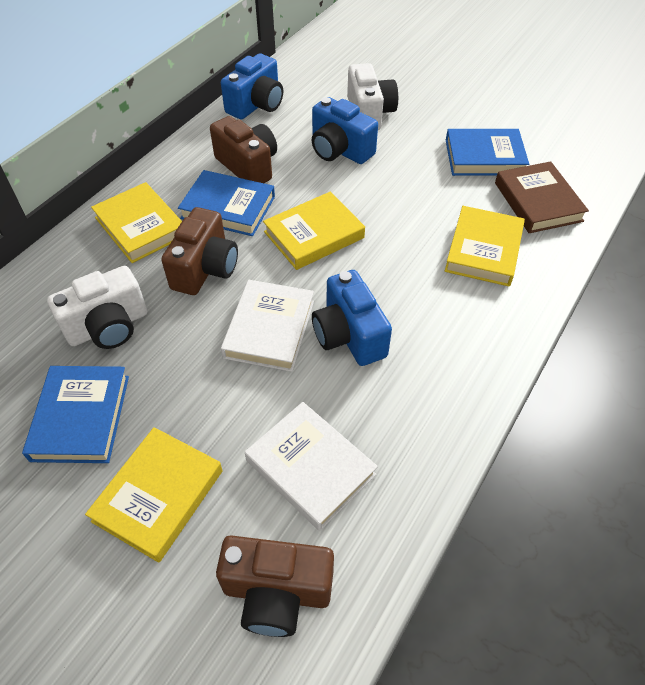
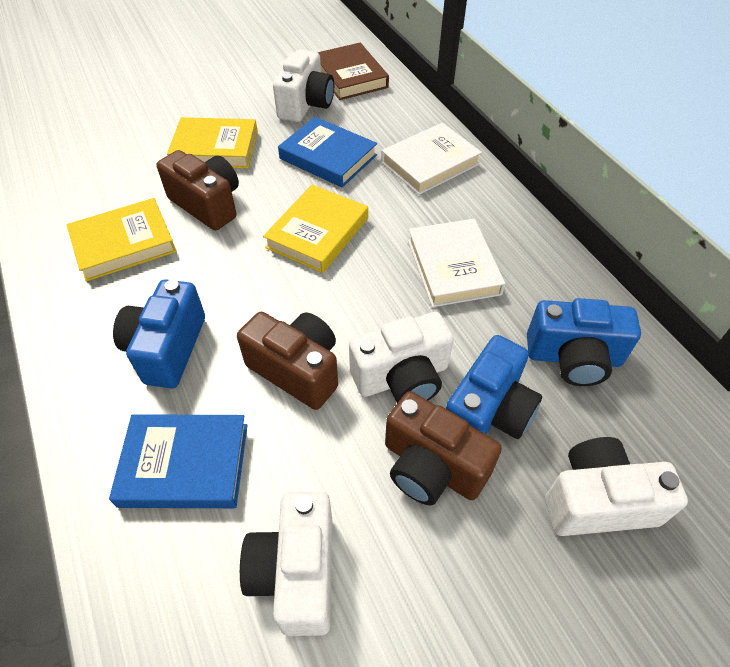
blue book: [22,366,129,463] [178,170,275,236] [446,129,529,176] = 3 -> [109,414,248,508] [278,117,377,188] = 2
white camera: [47,266,147,349] [347,63,398,130] = 2 -> [240,492,332,636] [273,49,334,122] [349,312,454,403] [545,437,688,536] = 4
yellow book: [85,427,223,563] [91,182,182,263] [263,192,365,270] [445,206,525,286] = 4 -> [66,198,176,282] [167,117,258,168] [263,185,368,273] = 3

